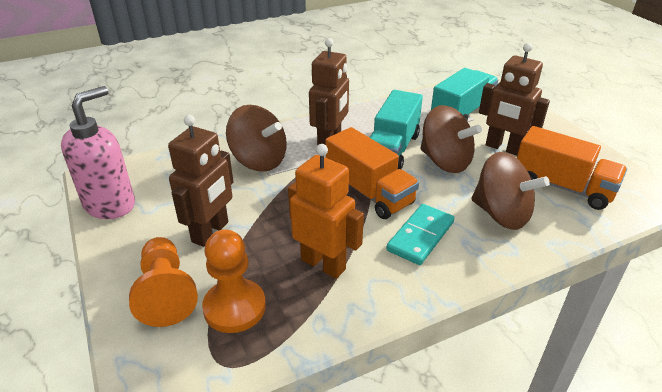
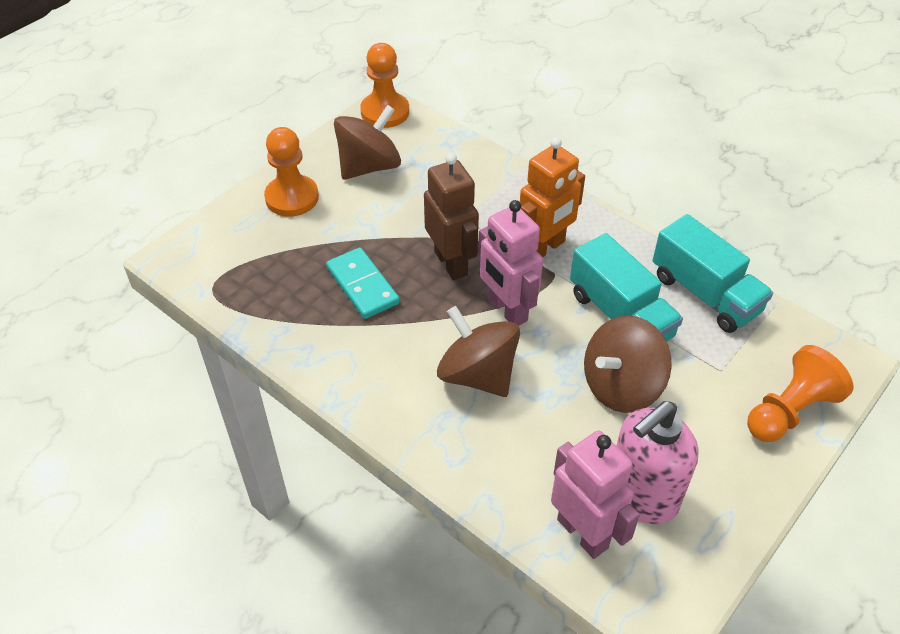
brown robot: [168,115,234,247] [309,38,349,146] [479,43,550,156] = 3 -> [424,153,479,280] = 1
orange pawn: [129,237,198,327] [202,229,266,333] = 2 -> [264,127,319,217] [360,43,409,128] [747,345,853,442] = 3
orange truck: [326,127,419,219] [517,126,627,210] = 2 -> none = 0
pink robot: none = 0 -> [478,200,543,325] [551,430,640,559] = 2

